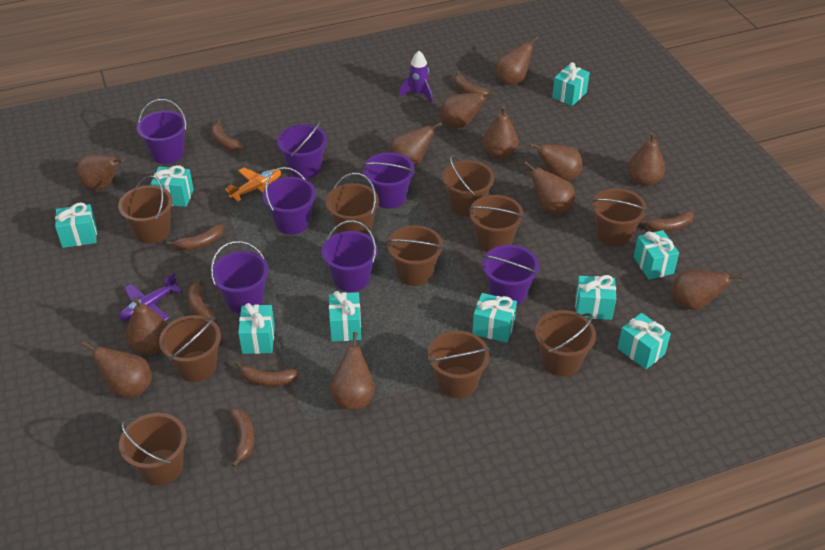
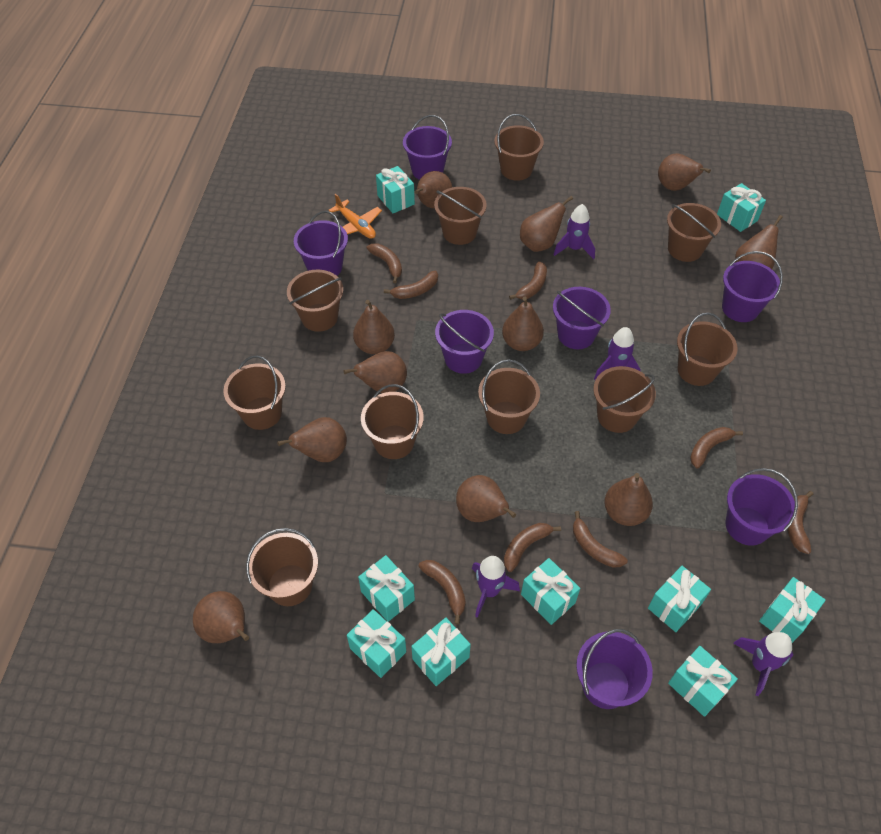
brown banana: [167,224,224,250] [188,277,218,322] [211,120,243,151] [229,408,255,467] [235,361,300,386] [455,71,490,98] [639,211,694,231] = 7 -> [366,243,402,283] [384,271,438,299] [418,560,466,625] [504,523,561,572] [509,261,547,300] [573,511,628,568] [690,427,743,469] [787,491,813,554] = 8
brown pear: [77,154,124,190] [82,341,152,398] [126,297,168,355] [330,332,375,410] [389,122,442,167] [440,91,494,128] [483,106,518,159] [495,36,539,85] [524,161,575,215] [529,143,583,181] [628,132,665,186] [672,269,743,310] = 12 -> [193,591,249,643] [277,417,347,462] [343,351,407,393] [353,300,395,354] [415,171,452,209] [456,475,516,522] [502,297,544,351] [520,196,573,252] [604,473,653,526] [658,154,711,191] [735,215,783,269] = 11
purple plane: [119,273,182,321] = 1 -> none = 0
purple rocket: [399,51,433,104] = 1 -> [472,556,520,618] [553,204,595,259] [594,327,641,380] [733,632,794,696] = 4

